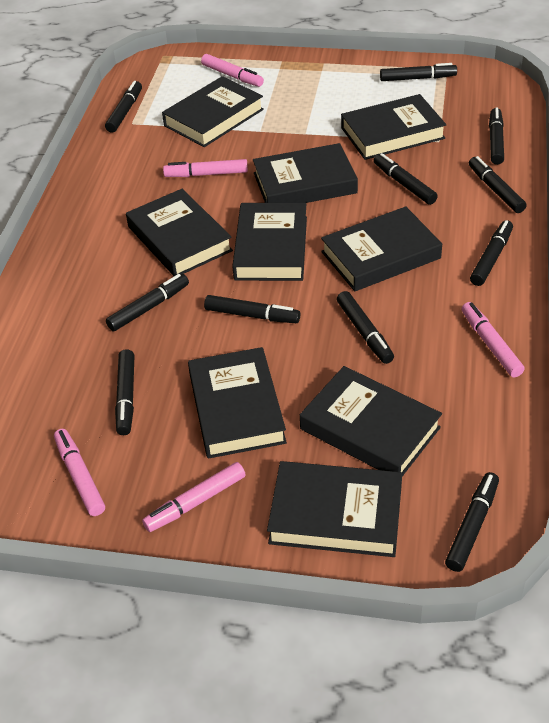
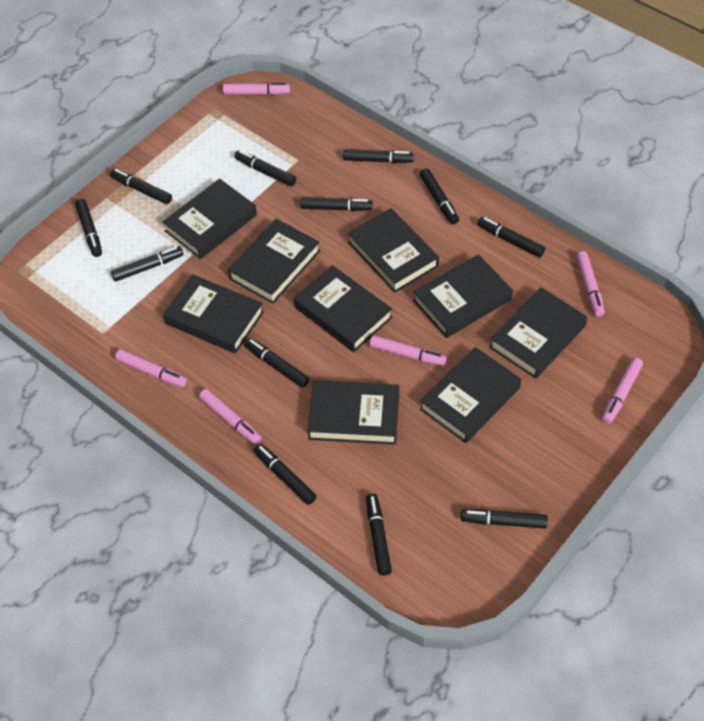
black marker: [105,81,142,133] [106,274,189,331] [115,349,135,435] [204,295,300,323] [337,291,394,364] [374,153,438,205] [380,63,457,81] [445,472,499,572] [469,156,527,213] [470,220,513,286] [489,107,504,165] = 11 -> [75,199,102,257] [110,169,172,204] [111,246,184,282] [234,150,296,187] [244,338,309,388] [254,444,317,505] [300,197,373,211] [343,149,414,163] [366,494,392,576] [420,168,459,224] [461,510,548,529] [477,217,545,257] = 12
pink marker: [54,429,105,516] [142,462,246,532] [163,159,248,177] [201,54,264,87] [461,302,525,377] = 5 -> [115,349,187,387] [199,389,262,444] [223,83,290,95] [370,335,447,366] [576,251,605,317] [602,357,643,424] = 6

